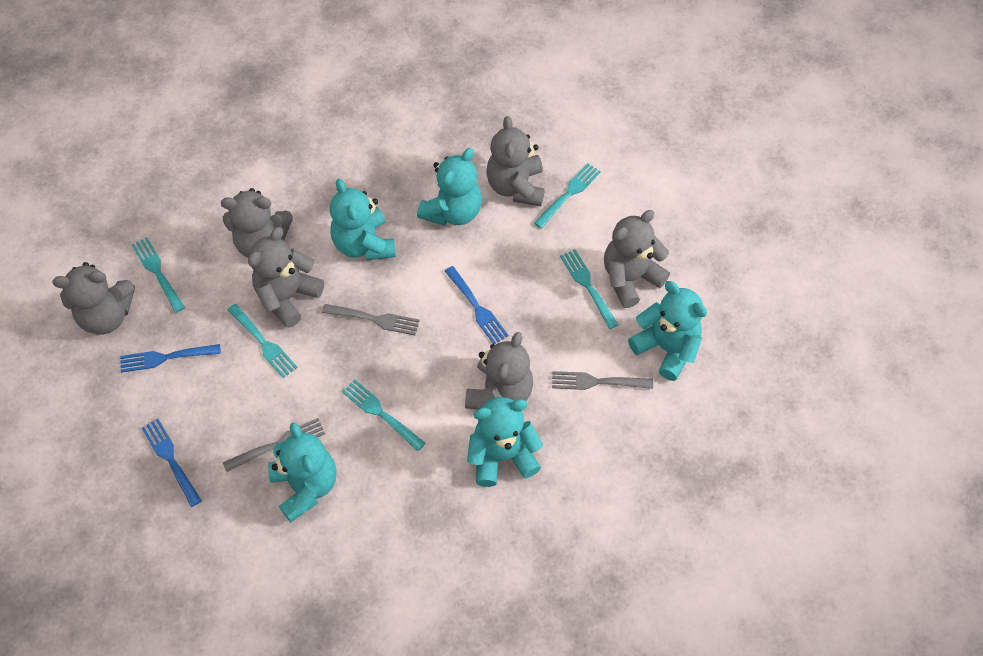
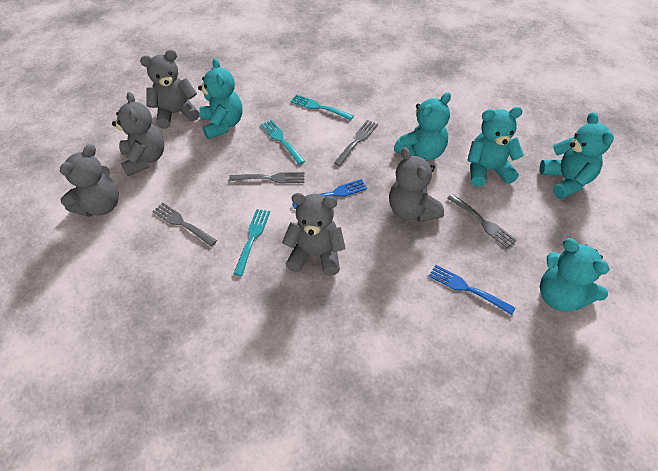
blue fork: [120,344,221,373] [142,419,202,507] [445,266,509,344] = 3 -> [292,179,367,209] [429,265,515,315] = 2
grey fork: [223,418,325,472] [322,304,420,335] [552,371,653,390] = 3 -> [152,203,217,246] [229,172,304,183] [334,120,378,166] [447,194,517,249] = 4
grey teddy bear: [52,262,135,335] [221,188,293,258] [248,227,324,328] [465,332,533,410] [486,116,545,206] [604,210,670,308] = 6 -> [60,144,119,217] [112,92,164,176] [140,50,200,129] [282,193,346,276] [389,147,444,222] = 5
turquoise fork: [132,237,185,313] [228,304,298,378] [342,379,426,451] [534,163,601,229] [560,249,618,329] = 5 -> [233,209,270,276] [261,120,305,165] [291,95,354,120] = 3

